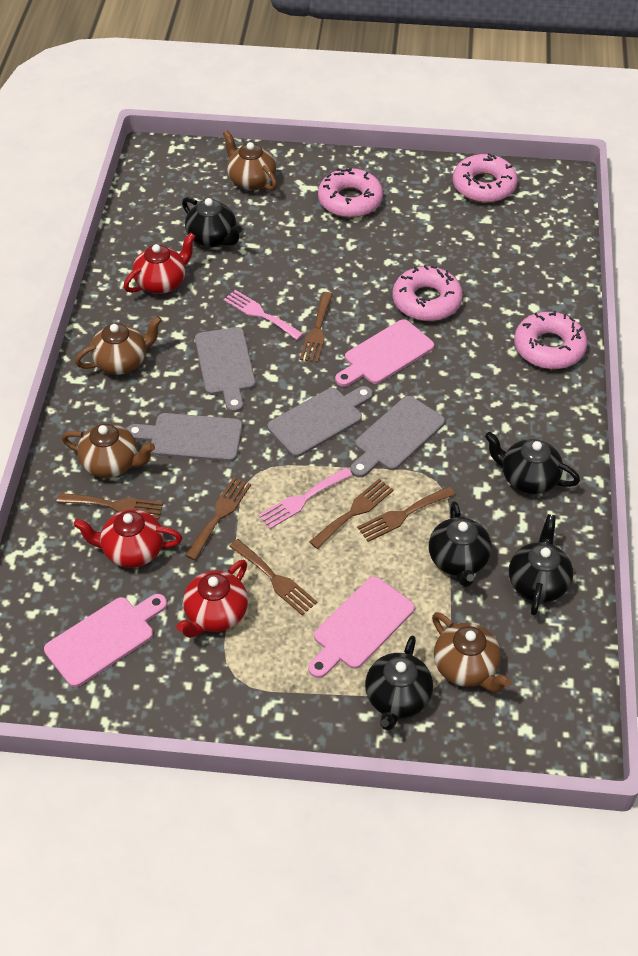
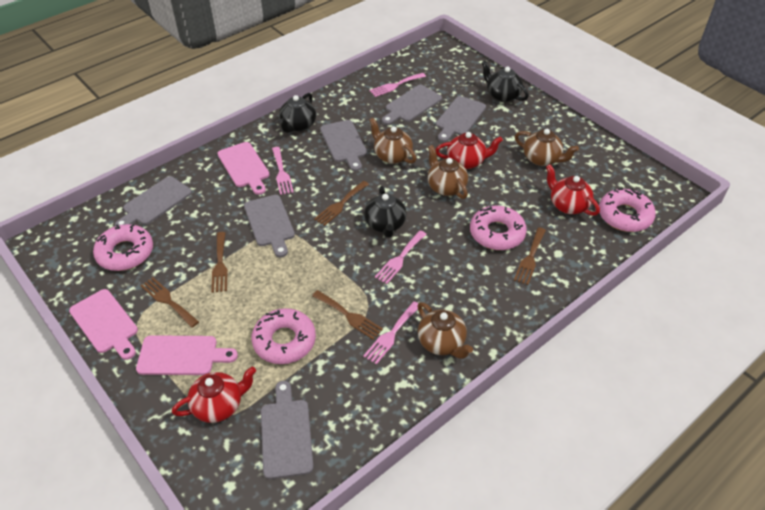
black teapot: [182,197,242,247] [365,635,433,730] [429,501,492,587] [485,432,580,494] [509,514,573,615] = 5 -> [279,93,316,133] [364,186,407,238] [482,61,529,102] = 3
brown fork: [56,493,163,520] [185,477,251,560] [229,539,317,615] [300,292,333,363] [309,479,394,549] [357,486,455,542] = 6 -> [140,277,199,328] [211,232,228,293] [312,290,383,340] [314,181,369,226] [514,227,546,285] = 5
grey cutting board: [127,413,243,462] [195,327,256,412] [267,386,373,457] [351,396,445,478] = 4 -> [115,176,192,226] [244,195,295,257] [261,381,314,479] [320,120,367,171] [382,85,442,125] [436,96,486,142] = 6
pink fork: [224,290,303,340] [258,467,352,529] = 2 -> [272,147,294,195] [363,301,419,365] [369,73,426,97] [375,230,426,284] = 4

